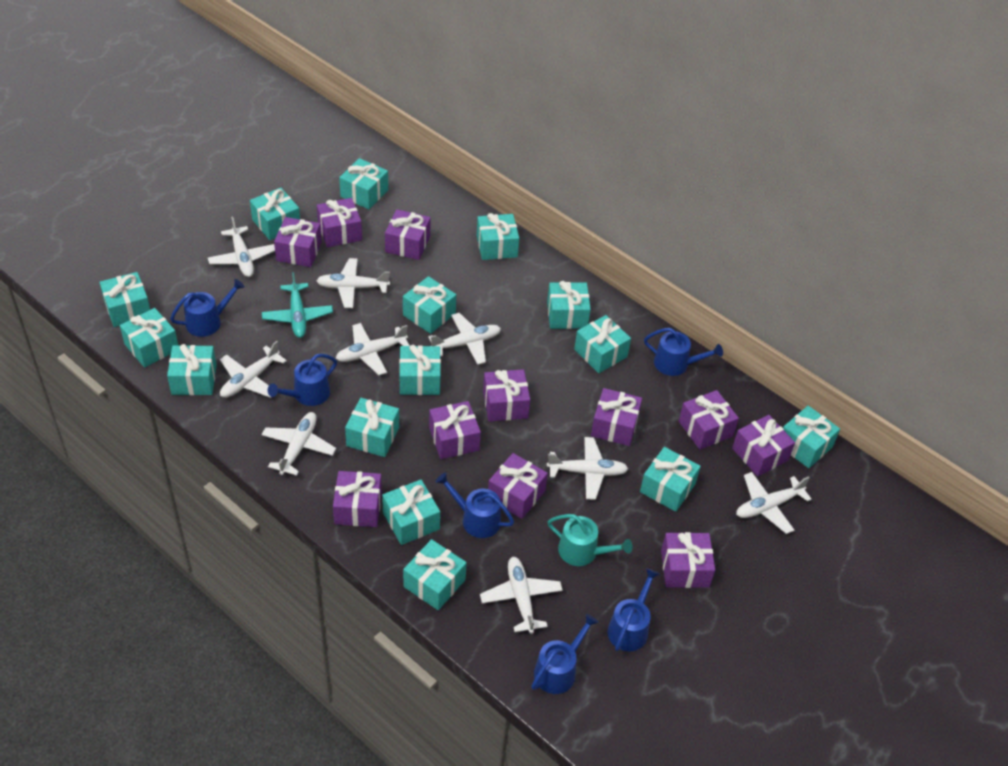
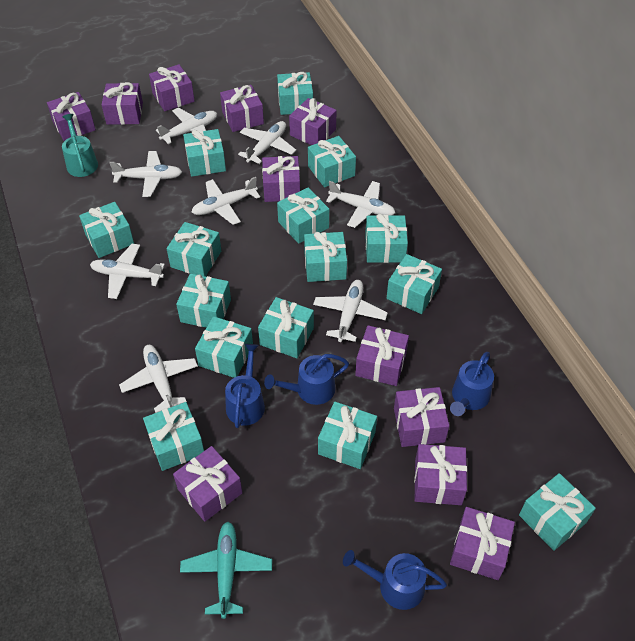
blue watering can: [170,279,245,337] [268,354,337,406] [436,472,514,538] [532,614,599,694] [607,568,659,651] [644,328,723,376] = 6 -> [225,344,265,428] [264,354,349,405] [343,550,447,610] [450,352,494,416] = 4
white plane: [208,217,275,277] [220,341,287,398] [261,412,336,476] [316,258,390,308] [336,323,410,375] [428,313,501,365] [480,557,563,634] [547,437,628,500] [736,472,812,534] = 9 -> [90,244,165,299] [109,151,182,197] [119,345,198,413] [156,108,217,144] [192,177,260,225] [238,121,296,164] [313,280,388,342] [326,181,395,228] = 8

